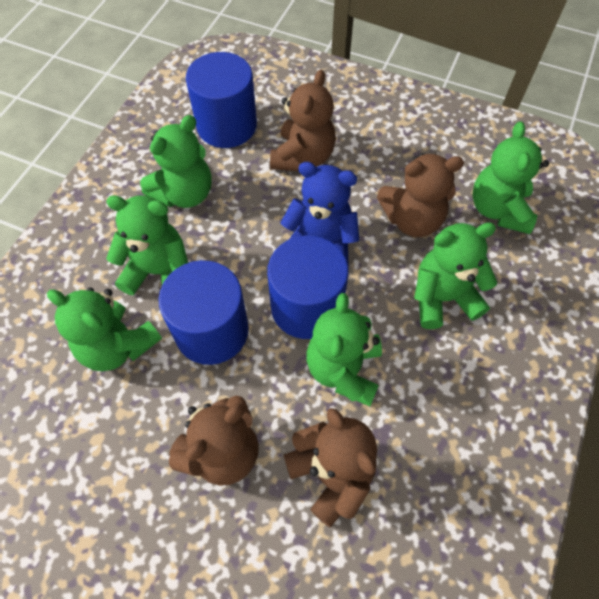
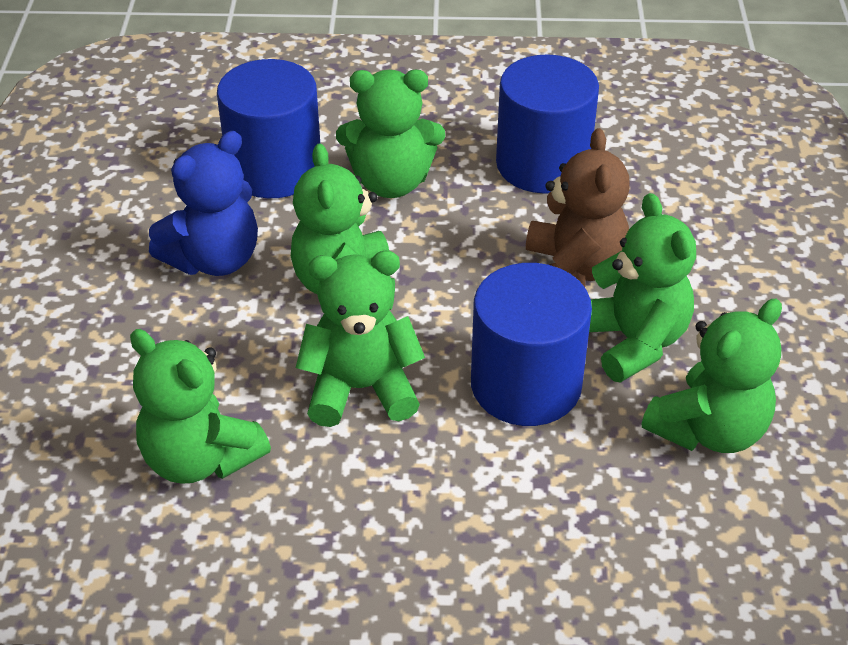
brown teddy bear: [169,395,259,486] [270,70,336,171] [284,408,377,528] [377,153,464,237] = 4 -> [526,128,630,287] = 1

